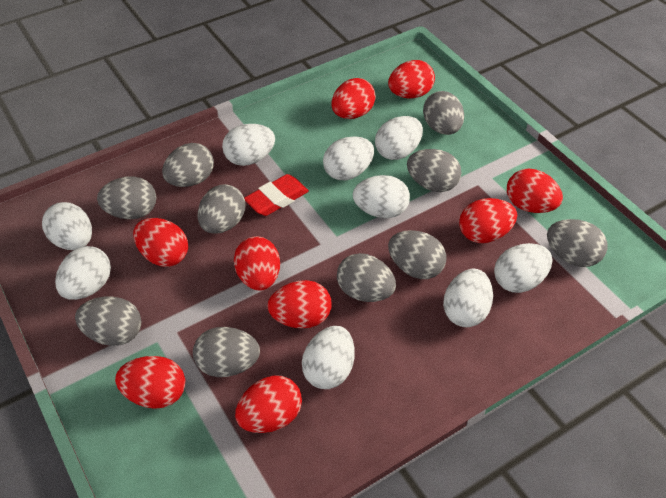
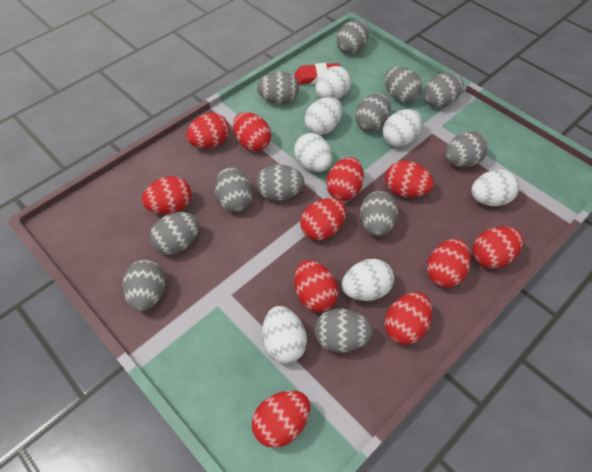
grey egg: [75,297,141,346] [97,176,156,219] [162,143,214,187] [193,327,260,377] [198,184,245,234] [337,253,396,302] [388,230,446,279] [407,149,461,192] [423,91,464,135] [547,219,608,267] = 10 -> [122,259,166,311] [150,212,199,255] [215,167,252,212] [256,164,305,201] [257,72,299,104] [314,309,373,353] [336,20,369,54] [355,93,391,132] [360,191,398,236] [385,66,422,103] [424,73,464,108] [445,131,488,167] = 12
red egg: [115,356,185,409] [133,218,188,267] [234,236,280,291] [235,375,302,433] [267,280,332,328] [332,78,376,119] [388,60,435,99] [459,198,517,243] [507,168,563,213] = 9 -> [142,176,192,214] [186,113,229,148] [233,112,271,151] [252,390,310,448] [294,260,338,312] [300,198,346,240] [326,157,364,201] [384,292,432,345] [385,161,434,198] [427,239,471,288] [472,226,523,268] = 11
white egg: [42,202,92,250] [55,246,111,300] [222,124,275,166] [302,326,354,389] [323,136,374,180] [353,175,410,218] [375,116,423,160] [443,269,493,327] [494,243,552,293] = 9 -> [262,306,307,364] [294,133,332,172] [305,97,342,135] [315,66,351,99] [342,259,394,301] [383,109,422,147] [471,169,520,206] = 7

